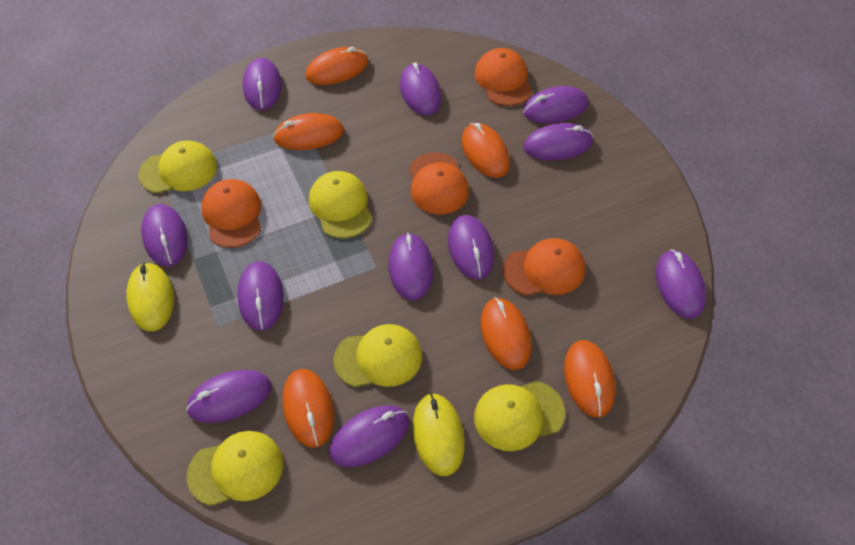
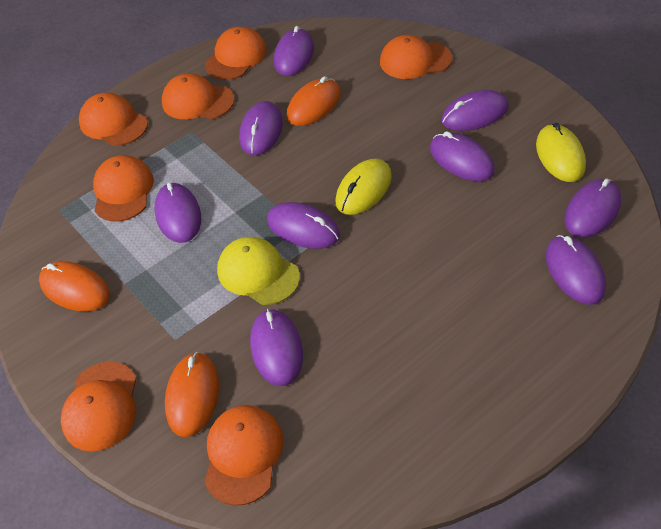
orange cap: [201,179,261,248] [409,152,469,214] [474,48,532,106] [503,238,585,296] = 4 -> [61,361,137,451] [79,92,148,146] [93,155,154,222] [162,73,234,119] [205,27,267,80] [205,405,283,506] [380,35,452,79] = 7
orange mouse: [273,113,344,150] [282,369,334,448] [305,47,368,85] [462,123,510,178] [480,297,532,370] [564,340,615,418] = 6 -> [39,261,110,312] [165,352,219,437] [286,76,341,126] = 3
purple mouse: [141,204,188,266] [186,370,271,423] [237,261,284,331] [243,58,282,110] [329,405,409,467] [389,232,434,301] [400,63,441,115] [448,215,494,279] [523,86,589,123] [524,123,593,161] [656,249,706,319] = 11 -> [154,182,201,243] [239,101,283,155] [250,309,303,386] [267,202,340,249] [274,26,314,76] [430,131,495,181] [441,90,509,131] [546,235,606,305] [564,179,621,238] = 9
yellow cap: [139,141,217,193] [187,431,284,506] [309,171,372,238] [333,324,422,387] [474,381,565,451] = 5 -> [217,237,300,305] = 1

